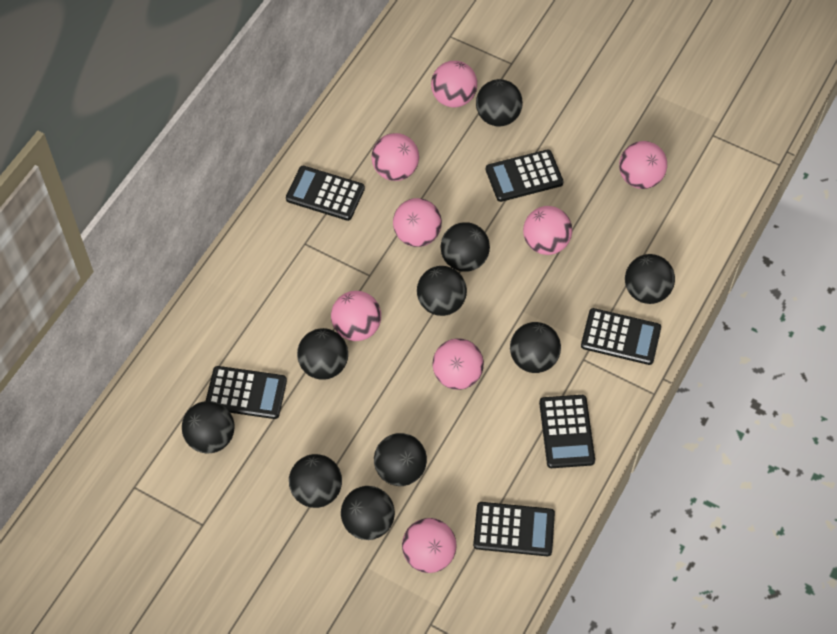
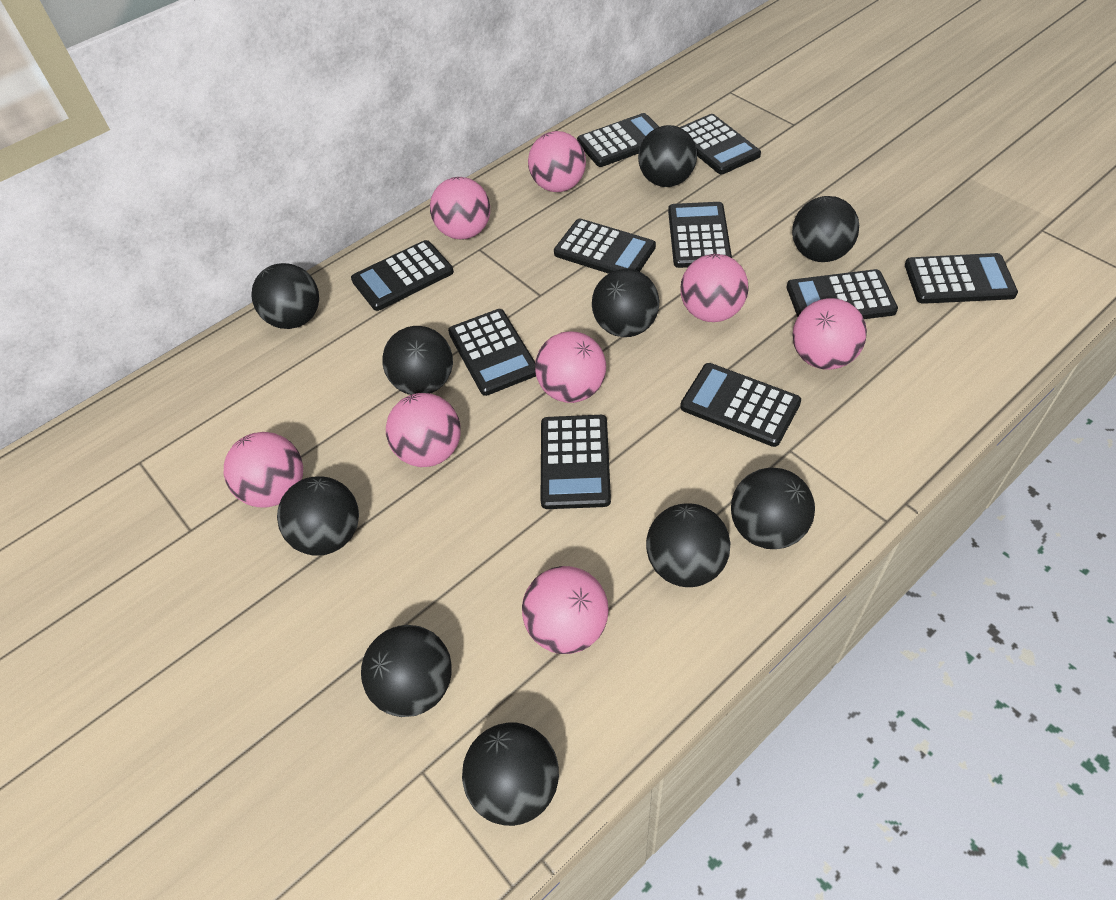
black calculator: [206,366,287,419] [286,166,365,221] [473,502,555,556] [486,149,563,202] [539,395,595,468] [581,308,661,365] = 6 -> [351,240,454,311] [448,309,536,396] [541,415,611,509] [554,219,656,274] [577,113,659,167] [668,202,732,268] [680,114,761,174] [680,363,801,447] [787,269,898,319] [905,253,1018,304] = 10

